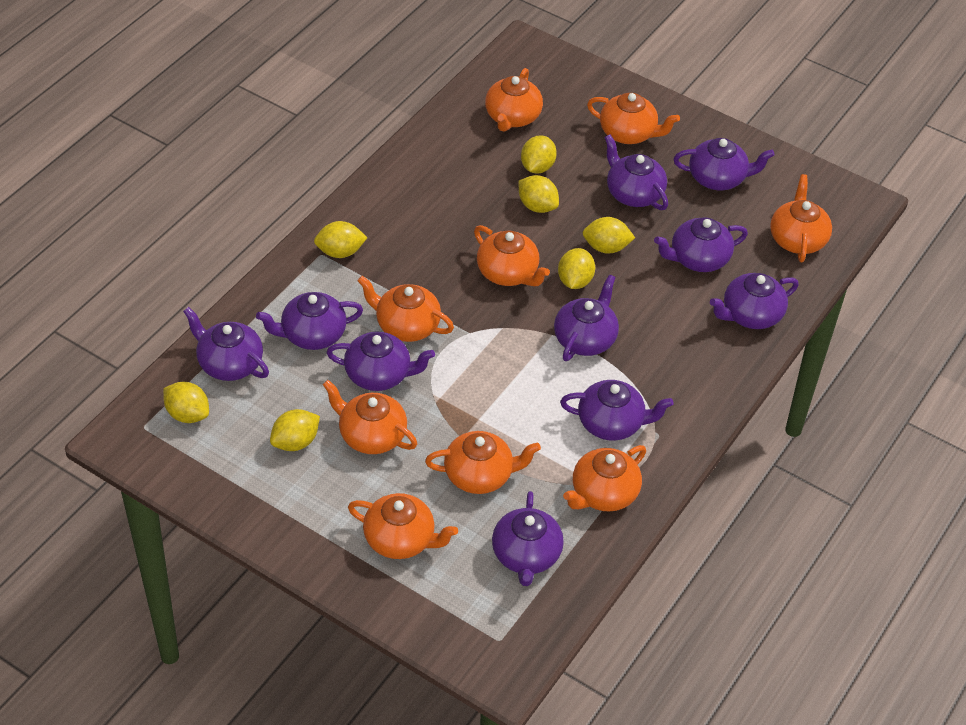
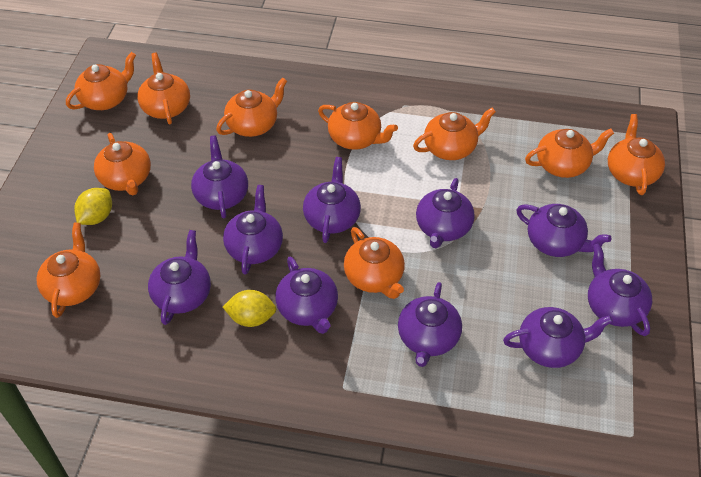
orange teapot: [323,380,417,454] [348,493,458,559] [358,276,454,342] [425,431,541,494] [474,225,550,286] [485,68,543,132] [563,445,646,512] [587,93,680,144] [770,174,832,262] = 9 -> [37,223,100,318] [66,52,136,110] [94,133,151,195] [137,53,190,125] [216,78,287,137] [318,102,398,150] [344,227,405,299] [413,107,496,160] [525,129,614,178] [608,114,665,195] = 10
yellow lemon: [163,382,209,423] [270,409,320,451] [314,221,367,258] [519,175,559,213] [521,135,557,174] [558,248,595,289] [583,217,635,254] = 7 -> [74,188,112,225] [223,290,276,327] = 2

